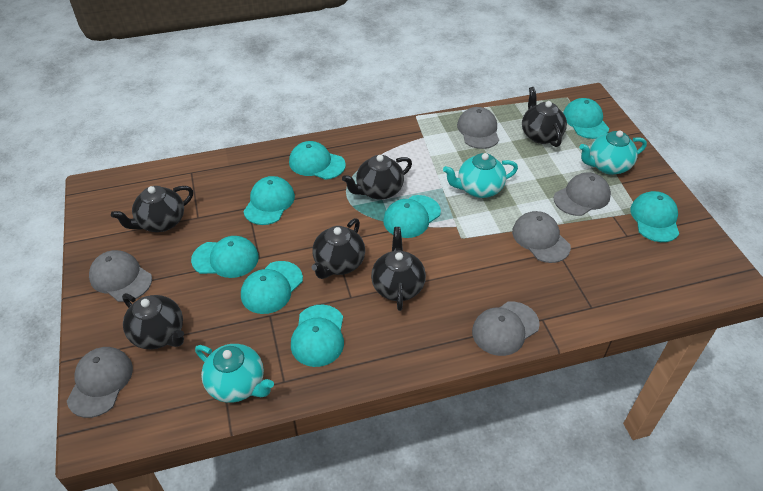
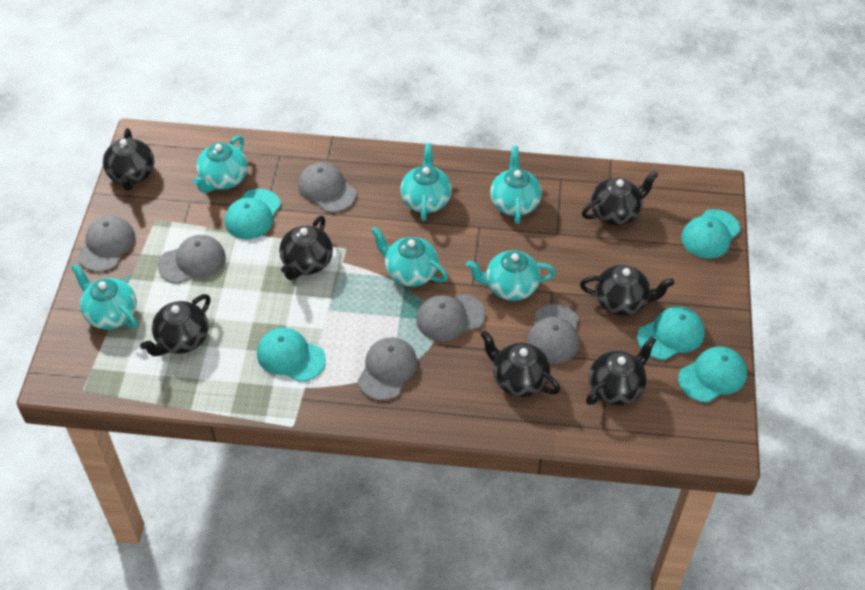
black teapot: [111,186,193,232] [122,293,184,349] [312,218,365,279] [342,155,412,200] [371,227,426,311] [522,87,567,147] = 6 -> [103,128,154,190] [140,294,211,356] [279,216,333,280] [480,331,560,397] [580,265,674,316] [582,171,658,226] [586,336,656,405] = 7
turquoise cap: [191,236,259,278] [241,261,303,314] [243,176,295,225] [289,141,346,180] [291,305,344,367] [383,195,441,238] [563,98,609,139] [630,191,679,242] = 8 -> [225,189,281,239] [257,328,326,382] [637,306,705,360] [678,346,747,402] [681,209,740,259] = 5
turquoise teapot: [195,344,274,403] [443,153,518,198] [579,130,647,175] = 3 -> [71,264,138,330] [193,135,248,193] [371,227,448,287] [400,143,452,221] [466,250,556,301] [490,146,542,224] = 6

